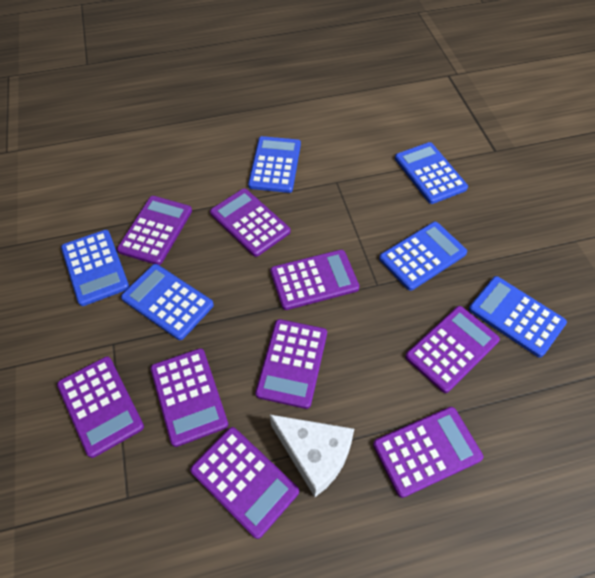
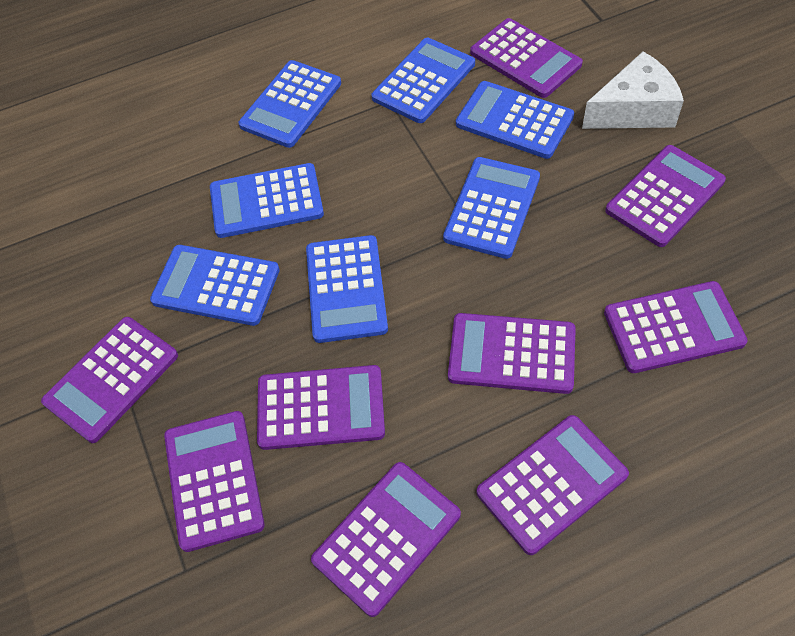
blue calculator: [61,230,129,306] [121,264,214,340] [248,136,301,193] [379,222,467,291] [395,142,468,204] [469,276,567,358] = 6 -> [150,245,280,326] [210,163,324,238] [239,60,341,148] [306,235,388,343] [372,38,475,123] [443,157,540,259] [456,81,574,159] = 7

